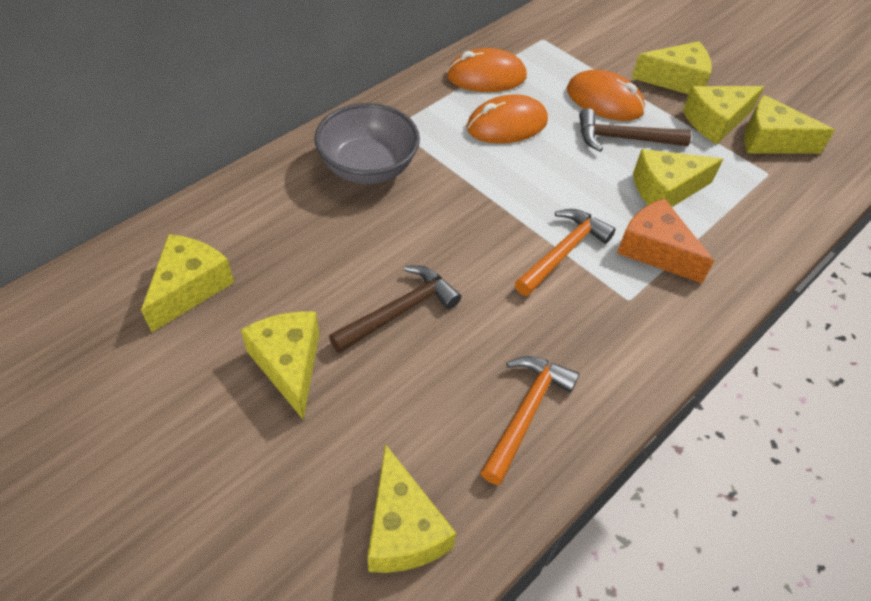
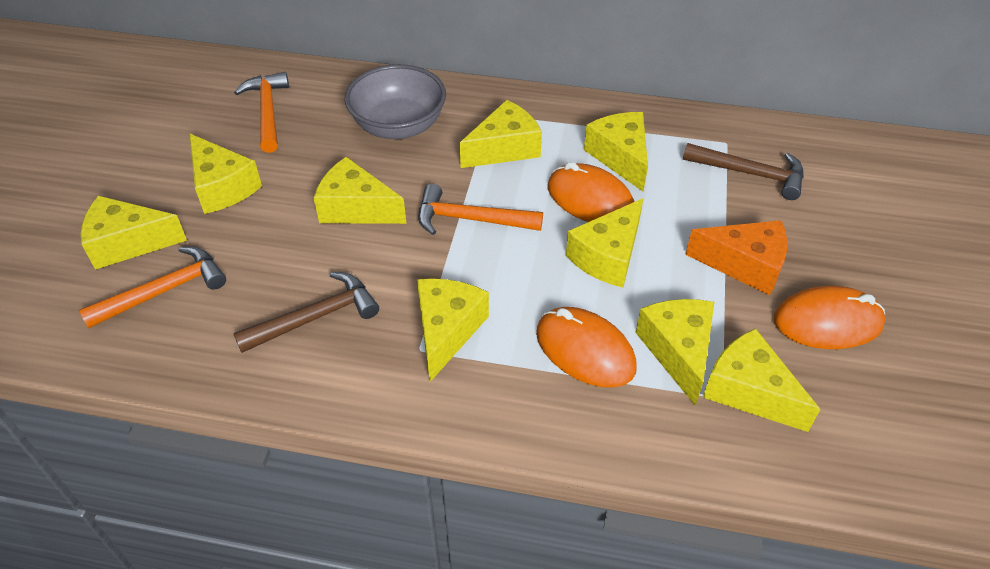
orange hammer: [480,356,579,485] [515,209,616,296] = 2 -> [79,246,226,328] [234,72,289,153] [418,184,543,235] = 3
yellow cheese: [141,234,234,333] [241,311,319,420] [367,444,456,573] [632,41,712,94] [633,149,723,207] [683,86,764,144] [744,95,835,154] = 7 -> [81,196,187,270] [190,134,262,214] [314,157,407,224] [417,279,489,382] [460,100,542,168] [566,198,644,288] [584,112,648,192] [636,299,714,406] [703,328,821,432] = 9

